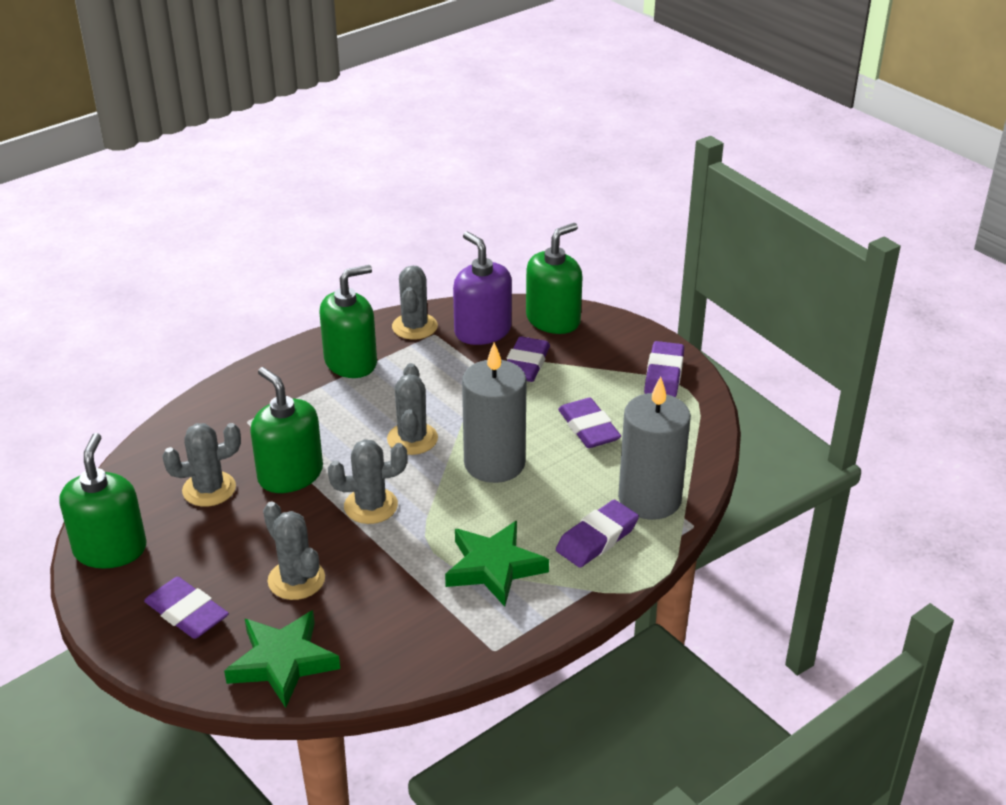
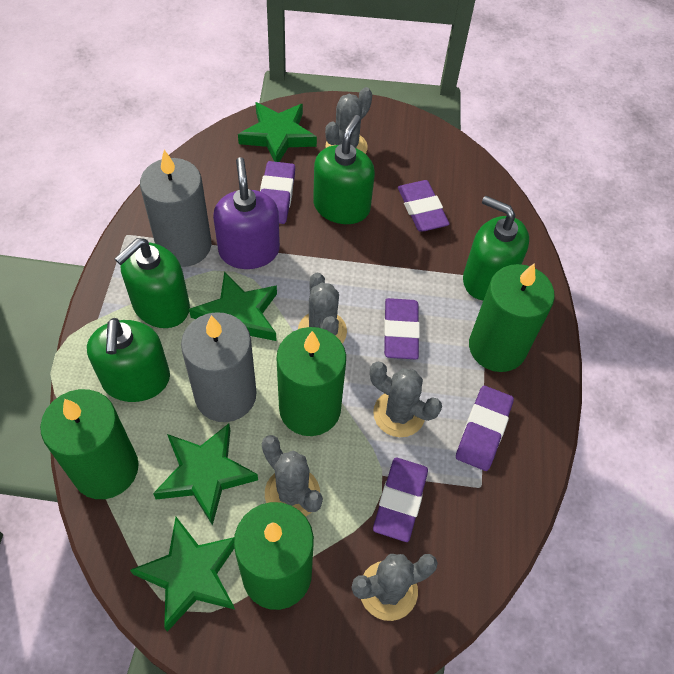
green candle: none = 0 -> [40,389,139,499] [234,502,314,610] [277,327,346,436] [469,263,555,372] = 4
green star: [224,610,340,708] [445,521,549,607] = 2 -> [130,517,235,632] [153,423,258,526] [189,272,277,341] [238,102,317,162] = 4

